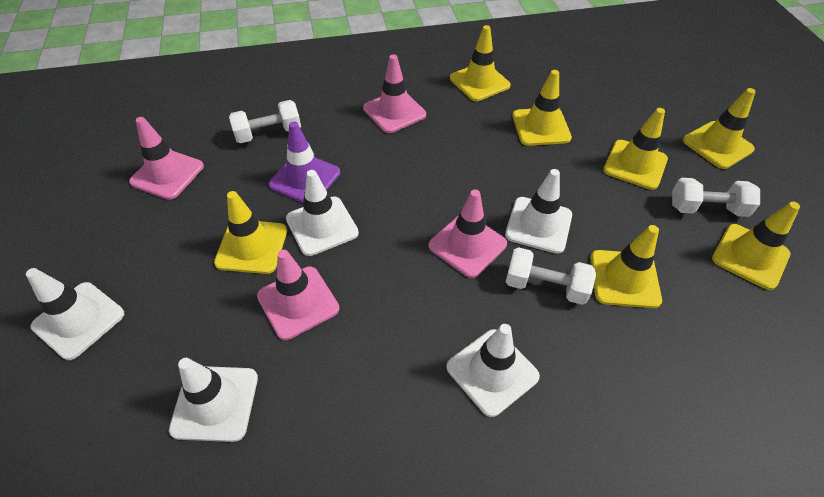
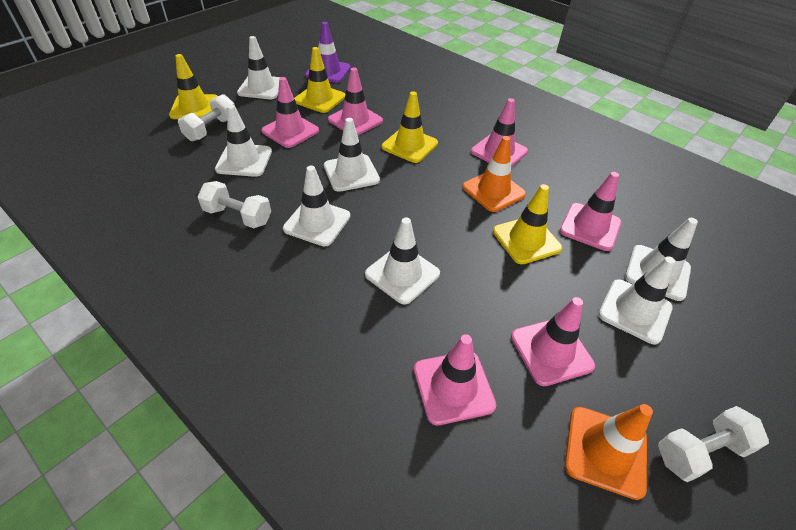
orange traffic cone: none = 0 -> [462,136,526,212] [565,404,653,500] = 2
pink traffic cone: [129,117,204,200] [257,249,339,340] [363,54,426,133] [428,190,507,278] = 4 -> [262,77,319,148] [328,67,383,135] [414,334,496,425] [471,98,528,167] [511,297,595,386] [560,172,621,251] = 6
white traffic cone: [26,268,124,360] [169,358,258,442] [286,170,359,256] [447,324,540,417] [505,169,572,254] = 5 -> [215,105,272,177] [237,36,280,99] [283,166,350,246] [324,118,380,192] [365,218,440,305] [598,256,675,344] [625,218,698,301] = 7
yellow traffic cone: [214,191,287,274] [450,25,511,101] [512,70,572,146] [590,225,662,308] [603,108,668,190] [683,88,756,169] [712,202,800,290] = 7 -> [169,54,217,119] [294,47,345,113] [382,91,438,163] [493,184,562,264] = 4

